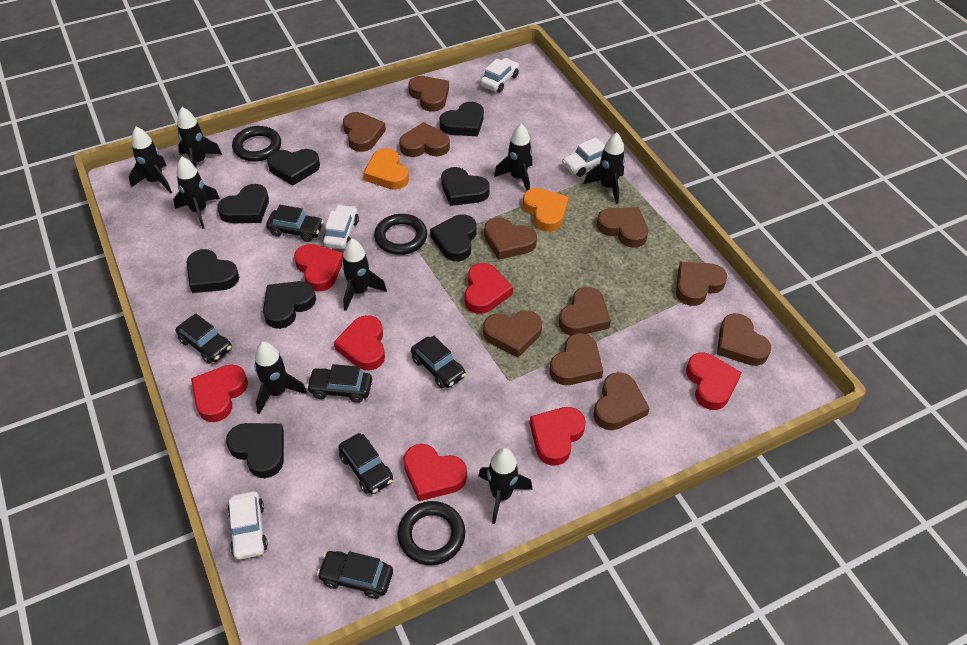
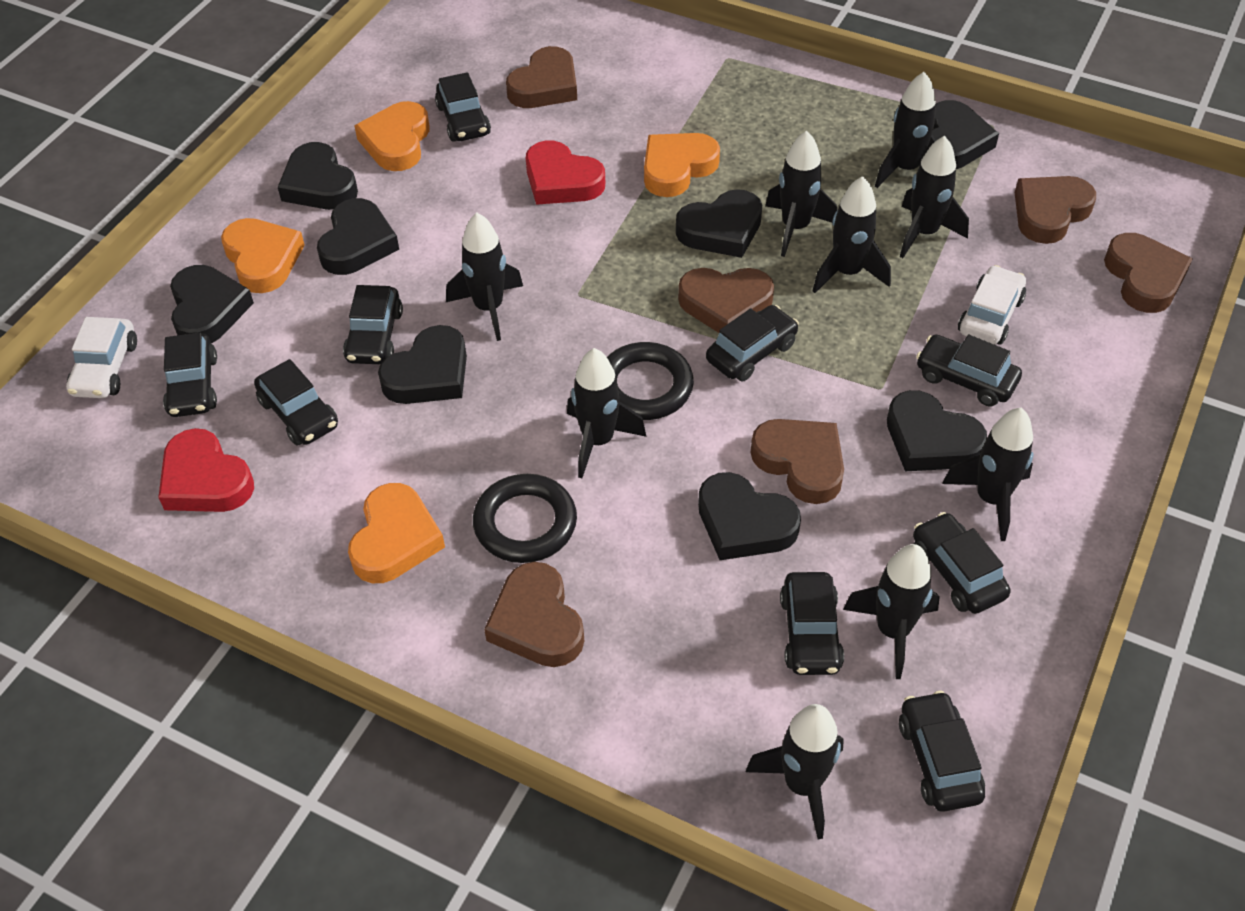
black car: [176,314,232,364] [266,205,324,242] [306,364,372,403] [317,551,393,599] [338,433,393,494] [411,336,466,388] = 6 -> [163,333,217,417] [254,359,338,446] [343,285,403,364] [435,72,491,142] [706,305,799,381] [780,572,844,675] [899,691,985,812] [913,512,1011,614] [916,335,1022,406] = 9
black ring: [232,126,281,162] [374,214,427,255] [398,501,465,565] = 3 -> [473,474,577,563] [607,342,694,420] = 2
black rocket: [129,127,172,194] [173,156,220,229] [177,107,222,168] [254,342,307,415] [342,239,387,311] [478,448,533,524] [494,123,532,191] [584,132,625,204] = 8 -> [446,213,523,341] [567,348,647,478] [746,704,844,839] [765,130,838,257] [813,176,891,293] [843,544,940,679] [875,72,936,188] [900,136,969,258] [942,408,1033,541] = 9
brown heart: [343,112,386,152] [399,122,450,157] [408,76,449,112] [483,311,542,358] [484,218,537,260] [550,333,603,385] [559,287,611,335] [593,372,650,430] [597,207,648,248] [676,262,727,306] [717,313,771,366] = 11 -> [484,562,584,667] [506,46,577,108] [678,268,774,333] [751,419,844,504] [1015,176,1096,244] [1104,233,1193,313] = 6
orange heart: [363,148,409,190] [523,188,569,232] = 2 -> [221,218,305,293] [348,483,445,583] [354,101,430,171] [644,133,720,197] = 4
red heart: [191,364,248,422] [294,244,343,292] [334,315,385,371] [404,444,467,501] [465,263,513,314] [530,407,586,465] [686,352,742,410] = 7 -> [158,428,254,512] [526,140,605,205] = 2
white car: [228,491,268,560] [322,204,359,249] [480,58,519,92] [562,137,605,177] = 4 -> [66,317,137,398] [958,265,1026,345] = 2

